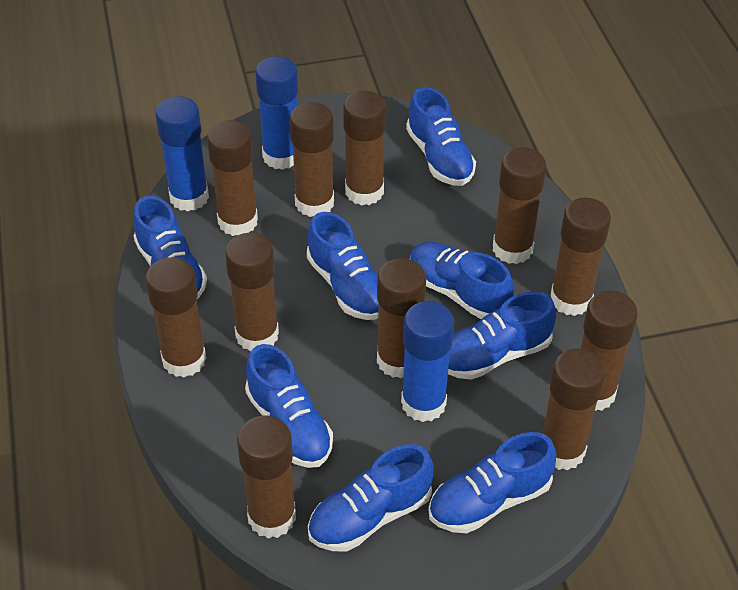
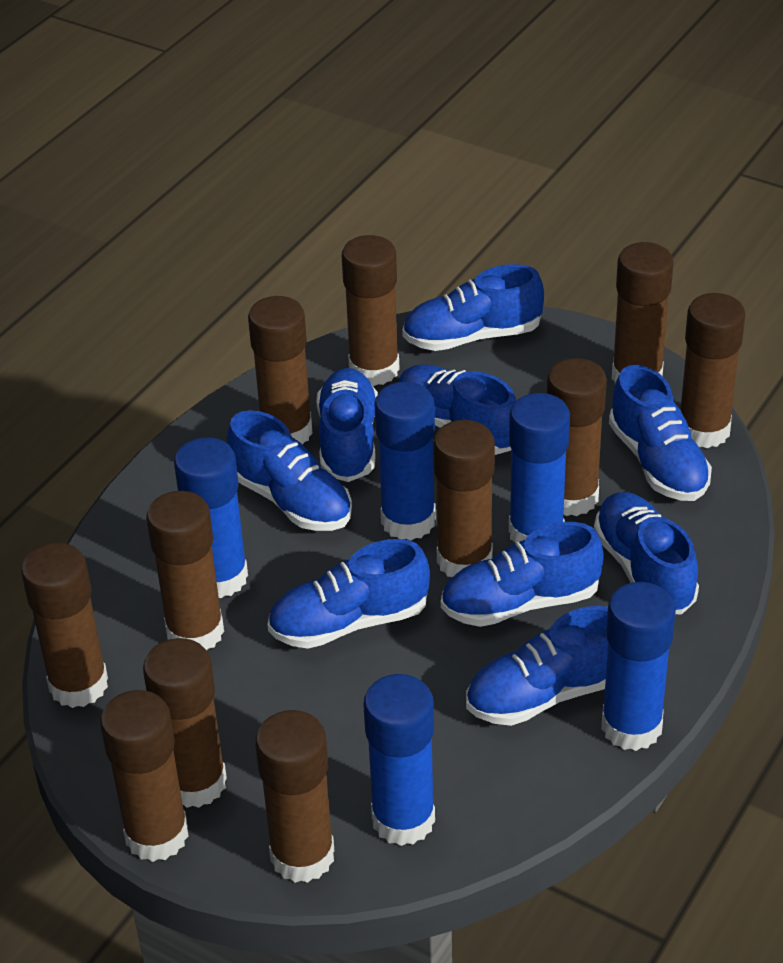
blue glue stick: [155,96,209,212] [255,56,298,170] [401,301,454,422] = 3 -> [174,437,248,598] [363,674,435,846] [374,382,436,540] [509,393,570,543] [601,582,676,751] = 5
blue shoe: [133,196,207,299] [245,344,333,468] [307,212,379,320] [308,445,434,551] [406,87,476,186] [410,242,514,319] [429,432,556,533] [448,292,556,380] = 8 -> [227,410,352,531] [267,539,430,649] [316,368,378,482] [399,364,517,455] [402,264,544,351] [441,522,604,627] [466,606,608,726] [594,492,699,614] [609,365,712,501] = 9

